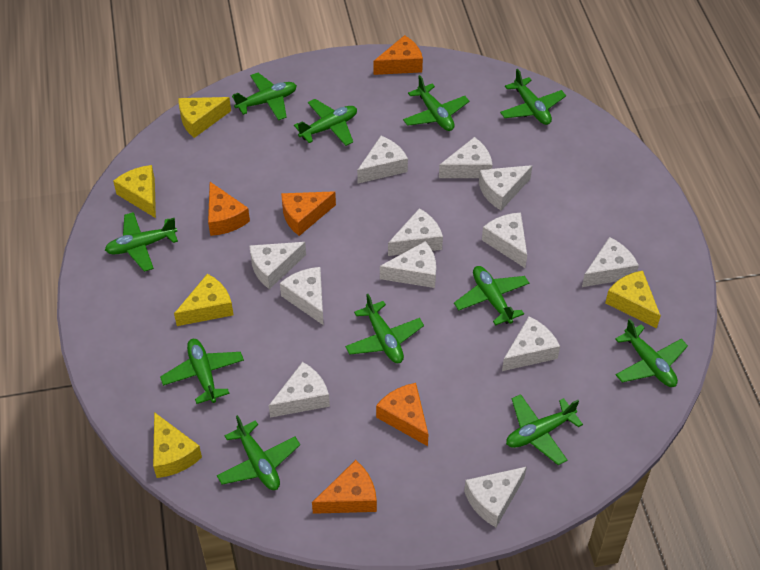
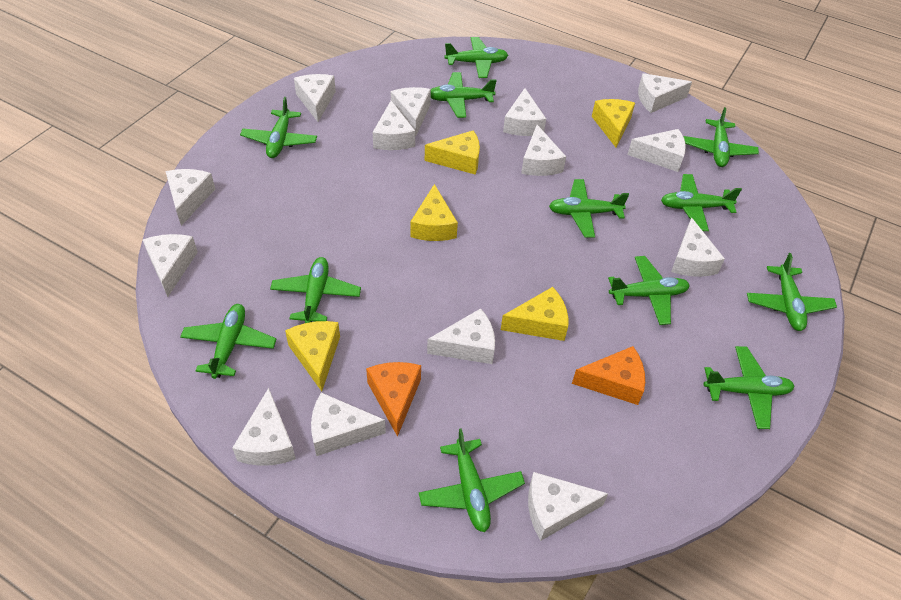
green plane: [105,212,178,272] [160,339,244,404] [217,415,300,490] [232,73,297,120] [294,99,357,146] [345,294,424,363] [403,75,469,131] [454,266,529,326] [500,69,566,125] [506,394,583,465] [615,319,688,387] = 11 -> [180,304,276,379] [240,97,317,158] [270,257,361,323] [419,428,525,532] [431,72,497,118] [444,37,508,78] [549,179,629,238] [608,256,690,325] [661,174,742,231] [684,107,759,167] [704,346,795,429] [747,253,837,331] = 12
orange cheese: [208,182,250,236] [281,191,336,236] [312,460,377,514] [374,35,423,75] [376,383,429,446] = 5 -> [366,362,421,437] [572,346,645,405] = 2
white cheese: [249,242,306,289] [269,362,330,418] [280,267,324,325] [357,136,408,184] [380,241,436,288] [388,208,443,256] [439,137,492,178] [464,467,527,527] [479,165,532,210] [482,213,527,268] [502,317,560,371] [582,237,639,287] = 12 -> [143,234,198,297] [165,169,215,226] [232,388,296,466] [294,74,336,122] [311,393,386,456] [373,101,415,150] [391,87,431,136] [427,308,495,364] [503,88,546,136] [521,125,566,176] [528,472,608,541] [627,129,686,172] [638,73,692,113] [671,217,725,277] = 14

